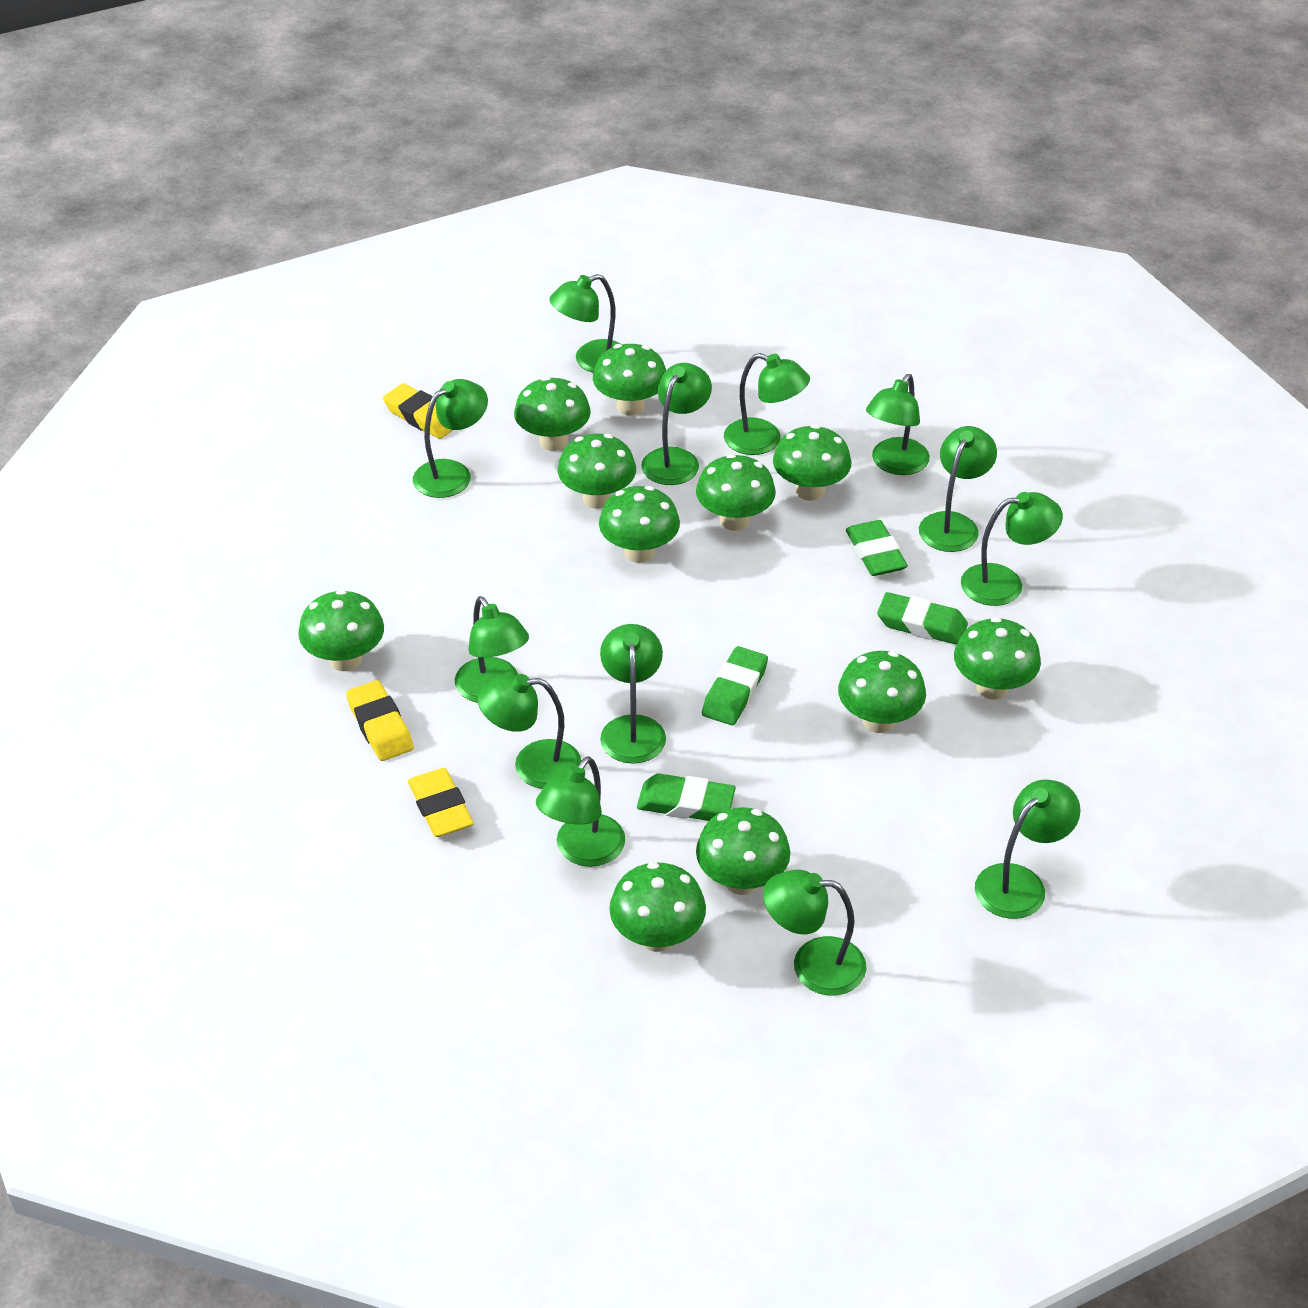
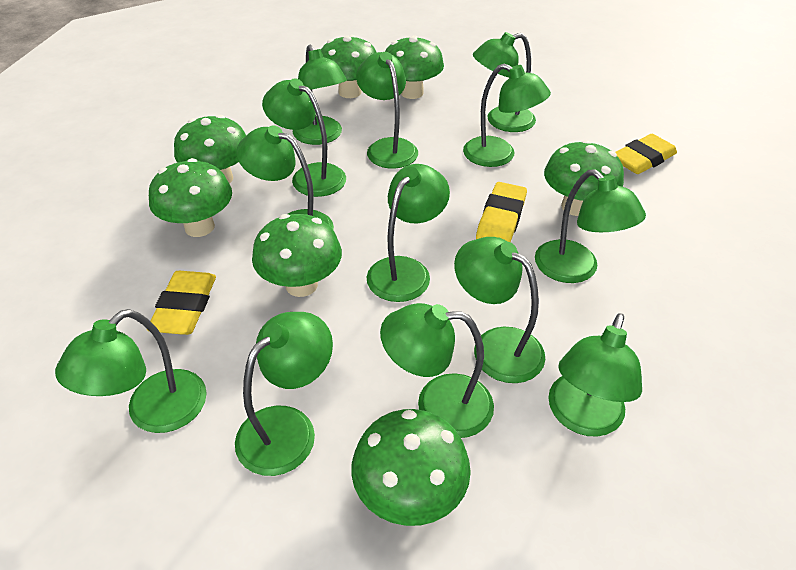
green eraser: [637,774,736,821] [702,646,768,725] [846,520,908,576] [877,592,968,645] = 4 -> none = 0
green mushroom: [298,590,384,671] [514,377,591,451] [558,434,636,509] [593,344,666,416] [599,486,680,563] [609,862,706,952] [696,454,776,531] [696,807,790,895] [773,425,851,501] [838,651,926,733] [954,617,1041,700] = 11 -> [149,158,232,237] [174,115,246,184] [252,214,342,297] [321,35,377,98] [351,409,471,526] [385,35,444,99] [544,140,624,216] = 7

